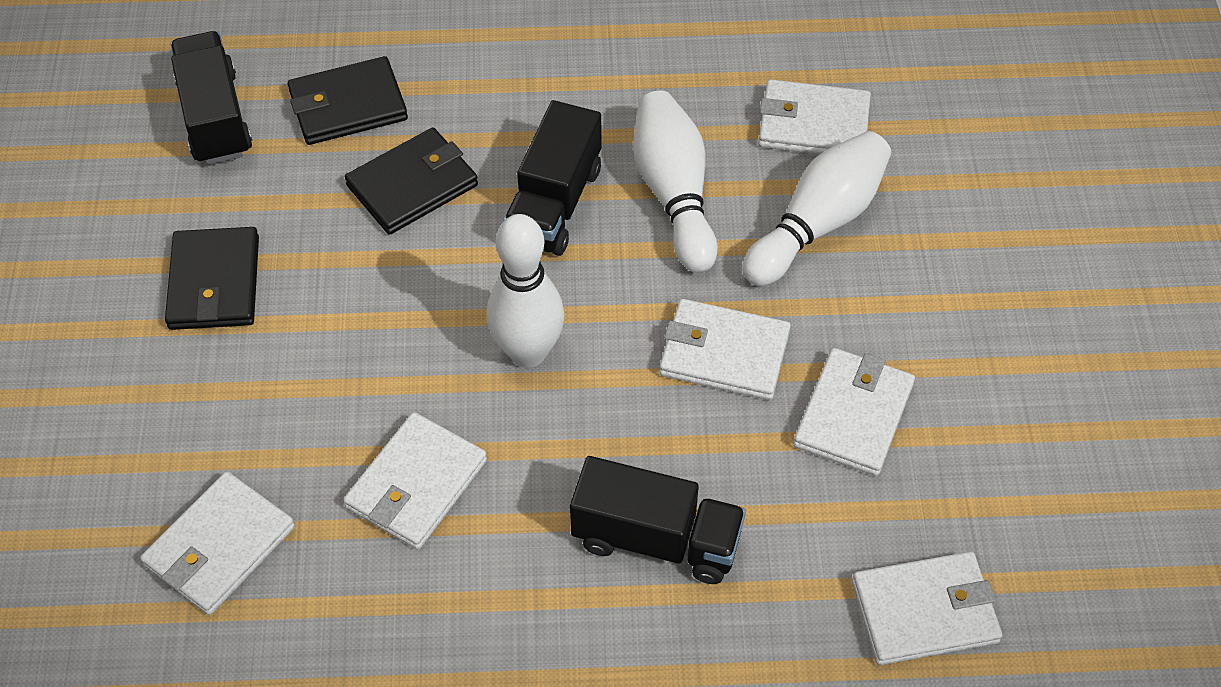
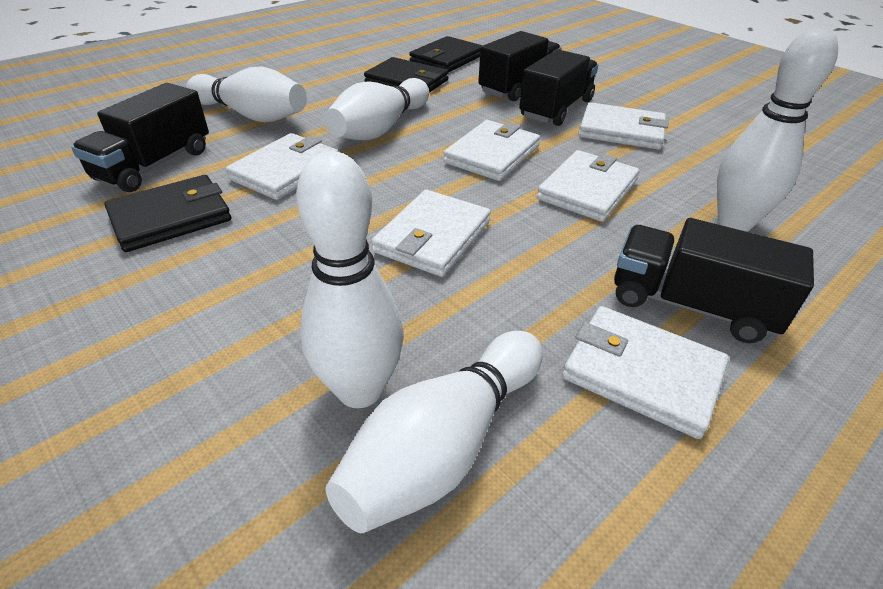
black truck: [171,31,252,165] [504,100,602,256] [570,456,746,584] = 3 -> [71,83,209,192] [478,31,561,101] [519,49,598,126] [614,218,814,343] = 4
white bowling pin: [487,214,565,368] [633,90,718,273] [742,131,891,286] = 3 -> [186,66,307,122] [296,151,404,408] [324,78,429,140] [326,331,543,533] [717,28,838,232] = 5

